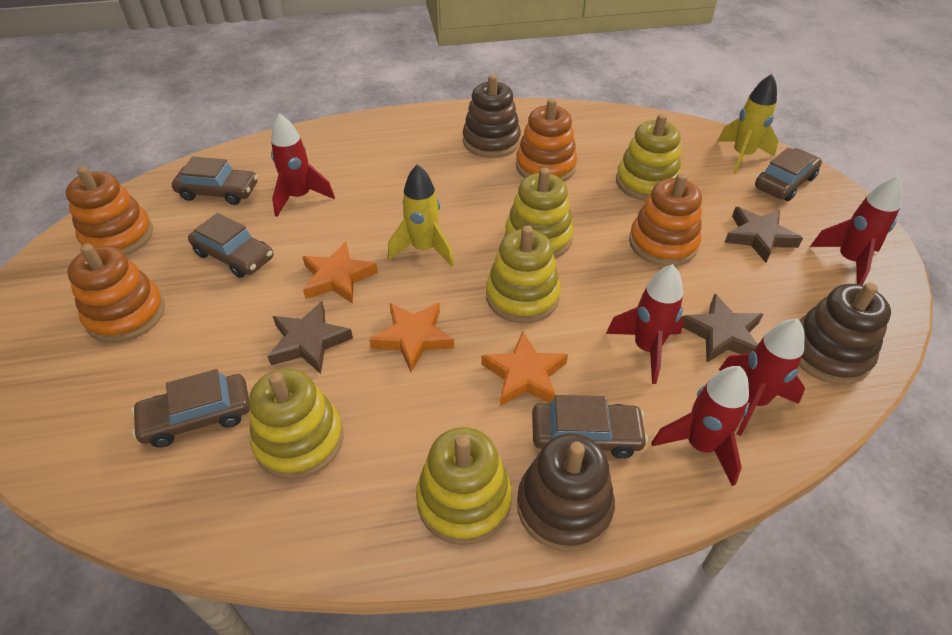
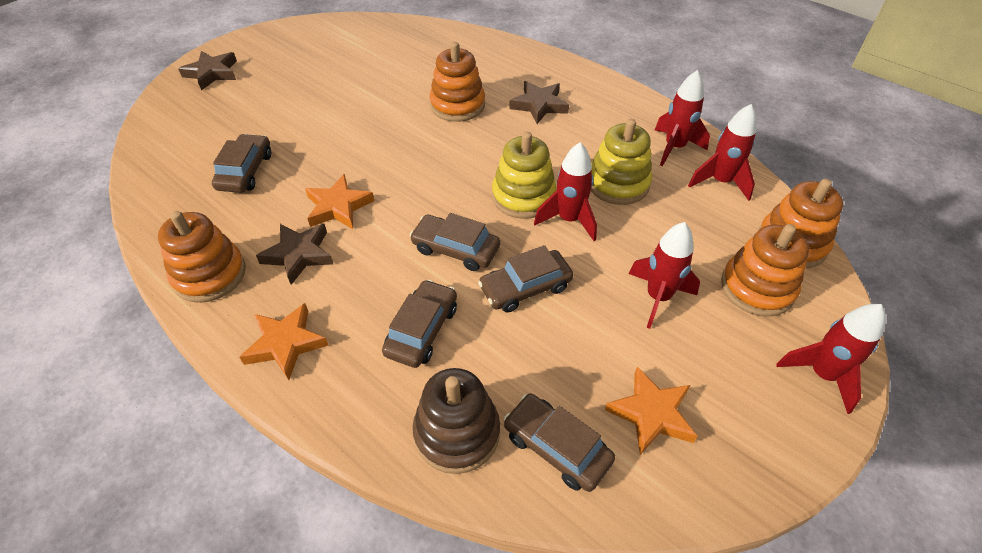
brown stacking toy: [463,74,521,158] [517,433,615,552] [799,283,891,385] = 3 -> [413,368,500,474] = 1
yellow rocket: [388,164,454,266] [718,74,778,174] = 2 -> none = 0
yellow stacking toy: [249,368,343,480] [416,427,512,545] [486,226,561,323] [505,168,574,258] [616,114,681,201] = 5 -> [492,132,556,219] [591,119,652,205] = 2

